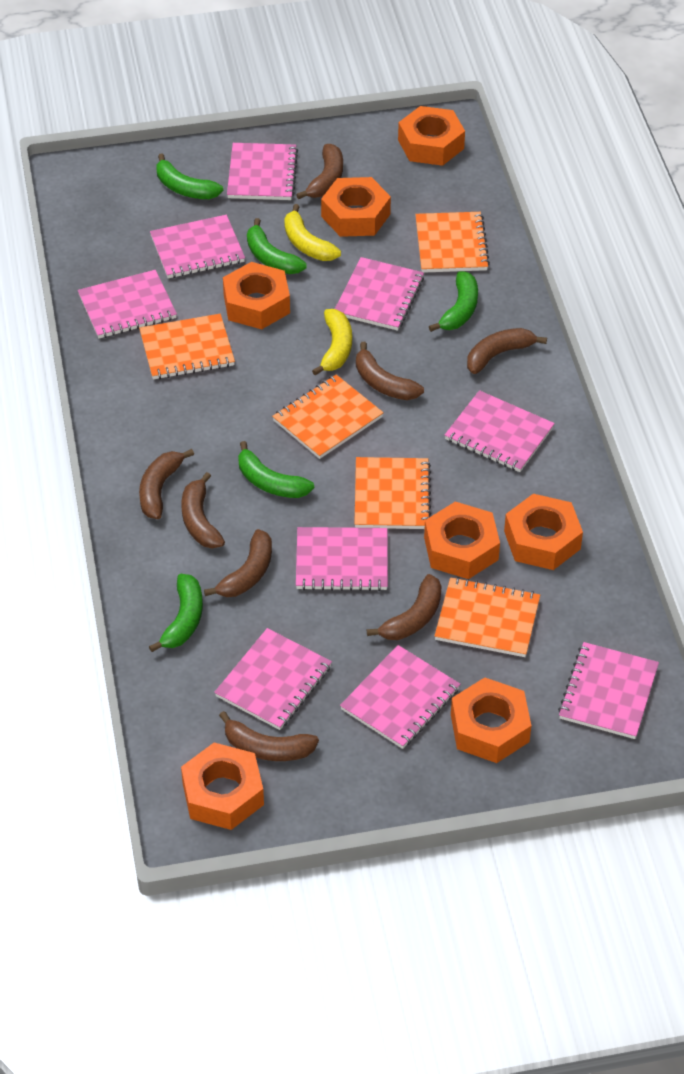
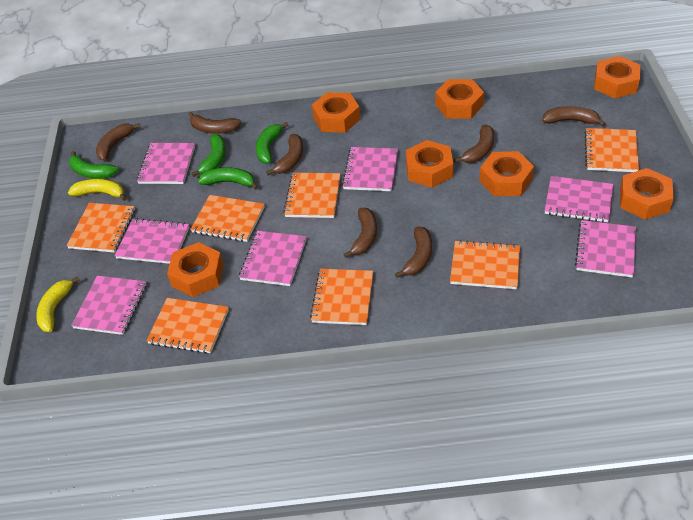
brown banana: [139,449,194,519] [181,472,225,548] [204,529,272,597] [219,711,319,761] [296,144,343,199] [356,342,424,400] [367,574,441,640] [467,328,547,374] = 8 -> [96,123,141,161] [188,112,242,134] [266,134,303,175] [343,208,377,258] [395,226,432,278] [454,125,494,163] [542,106,606,126] = 7
green banana: [149,574,203,652] [156,153,223,199] [238,441,314,498] [247,218,307,274] [429,271,478,332] = 5 -> [69,151,118,179] [192,134,226,177] [198,167,258,190] [256,122,289,164] = 4
orange notebook: [139,314,235,379] [272,375,384,459] [354,457,431,529] [415,212,490,273] [434,577,540,657] = 5 -> [67,203,135,252] [146,298,229,354] [190,195,265,242] [283,173,340,218] [310,269,373,325] [450,240,520,289] [584,128,639,172] = 7
pink notebook: [78,270,177,338] [150,215,245,278] [214,628,332,730] [227,143,298,200] [296,527,388,591] [335,257,424,331] [340,645,460,749] [445,390,555,472] [558,642,659,739] = 9 -> [71,276,146,335] [115,218,190,264] [137,143,195,184] [239,231,307,286] [342,147,398,191] [544,176,613,223] [575,220,636,277] = 7

